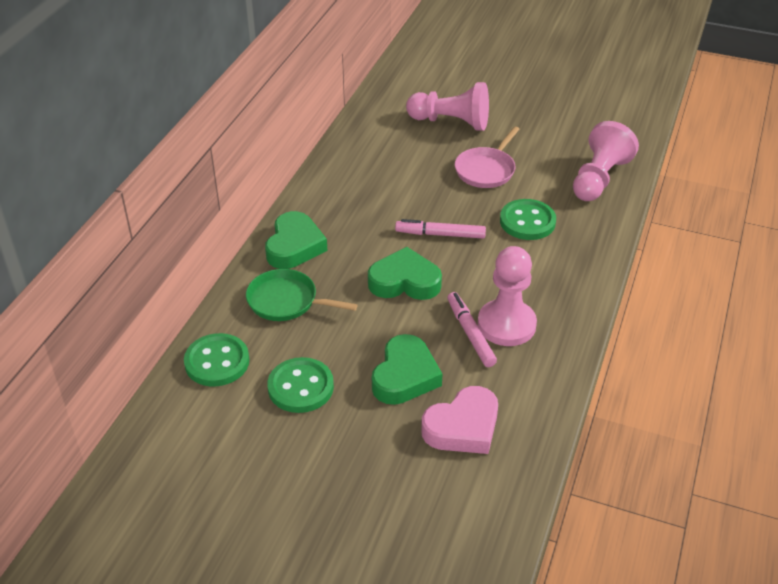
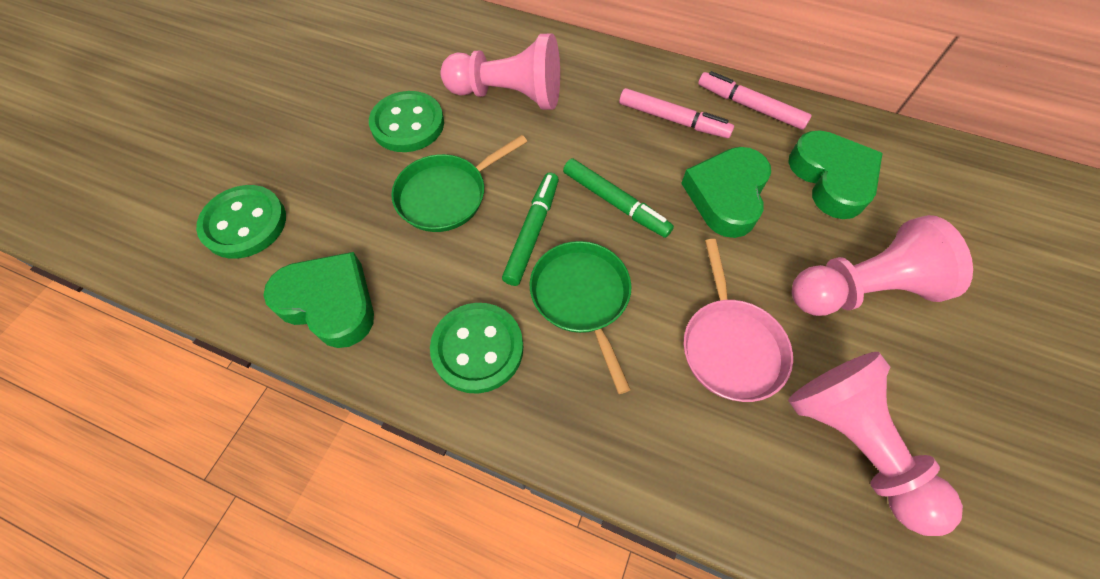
green marker: none = 0 -> [502,172,559,286] [563,158,674,238] = 2
green pan: [246,269,358,321] = 1 -> [391,135,527,232] [530,241,631,394] = 2
pink heart: [421,386,498,454] = 1 -> none = 0

